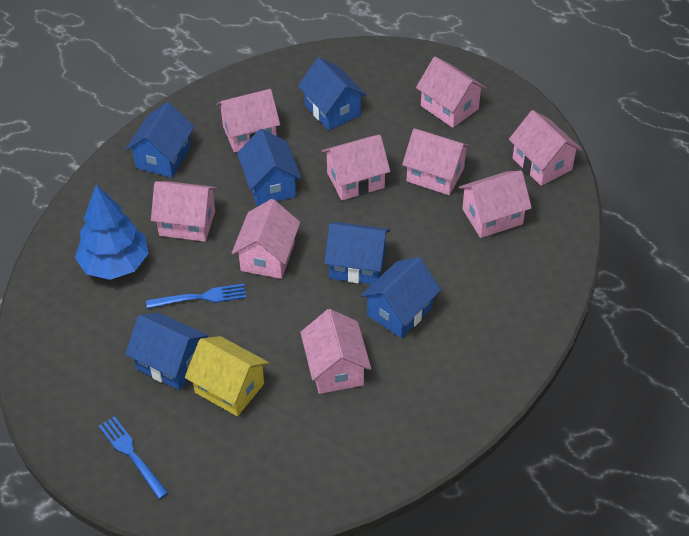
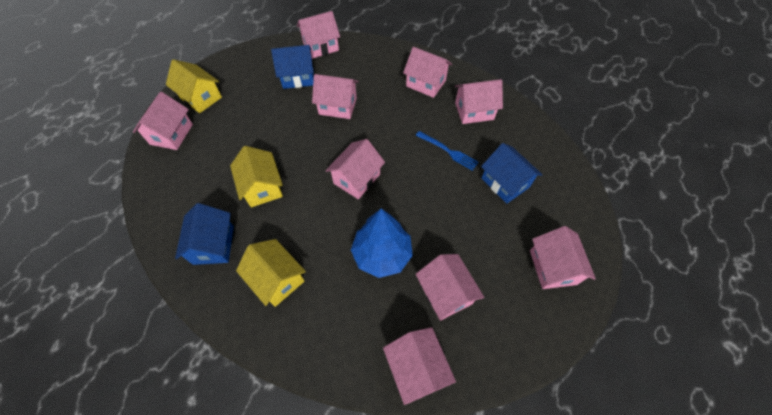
blue fork: [99,416,168,499] [146,284,246,308] = 2 -> [416,131,479,171] = 1
blue house: [125,313,208,390] [126,102,194,178] [237,129,302,206] [298,58,367,130] [324,222,390,284] [360,257,441,338] = 6 -> [175,203,234,265] [271,45,314,89] [481,143,543,204] = 3
yellow house: [185,336,269,416] = 1 -> [166,59,222,113] [230,146,283,207] [236,239,306,307] = 3

